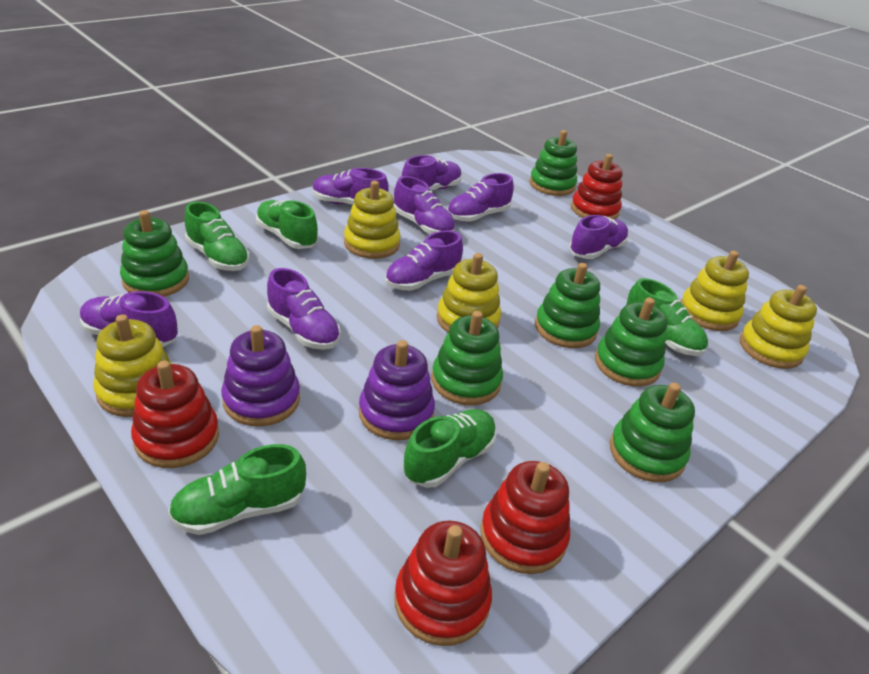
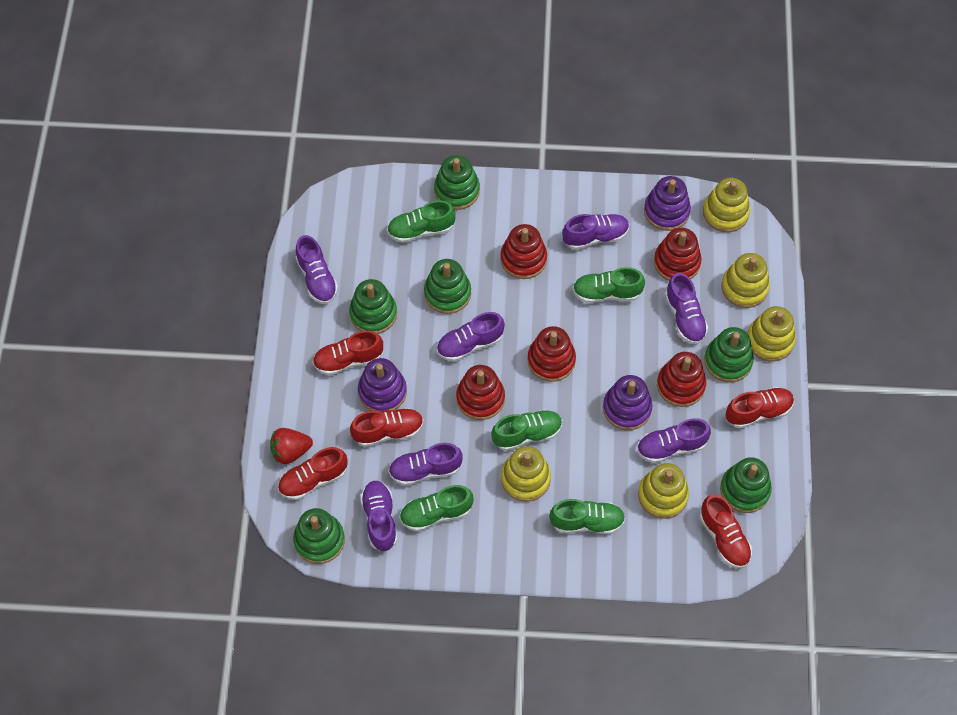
purple shoe: [80,291,178,347] [267,268,341,350] [312,168,389,205] [385,230,463,290] [393,176,456,234] [402,155,462,191] [447,173,514,222] [569,215,629,259] = 8 -> [296,235,338,304] [360,481,397,552] [388,443,463,486] [437,312,505,361] [562,214,629,250] [637,418,711,463] [665,273,708,344] = 7
purple stacking toy: [221,325,300,427] [359,340,435,440] = 2 -> [358,358,407,412] [603,375,652,430] [644,176,691,231] = 3
red shoe: none = 0 -> [278,447,348,500] [312,331,383,375] [350,408,424,447] [700,494,752,568] [726,387,794,428] = 5
red stacking toy: [131,361,219,468] [394,521,492,646] [481,461,570,574] [571,154,622,219] = 4 -> [456,365,505,420] [500,224,547,279] [528,326,576,382] [654,228,701,281] [657,352,706,407] = 5
red strawberry: none = 0 -> [270,428,313,464] = 1

